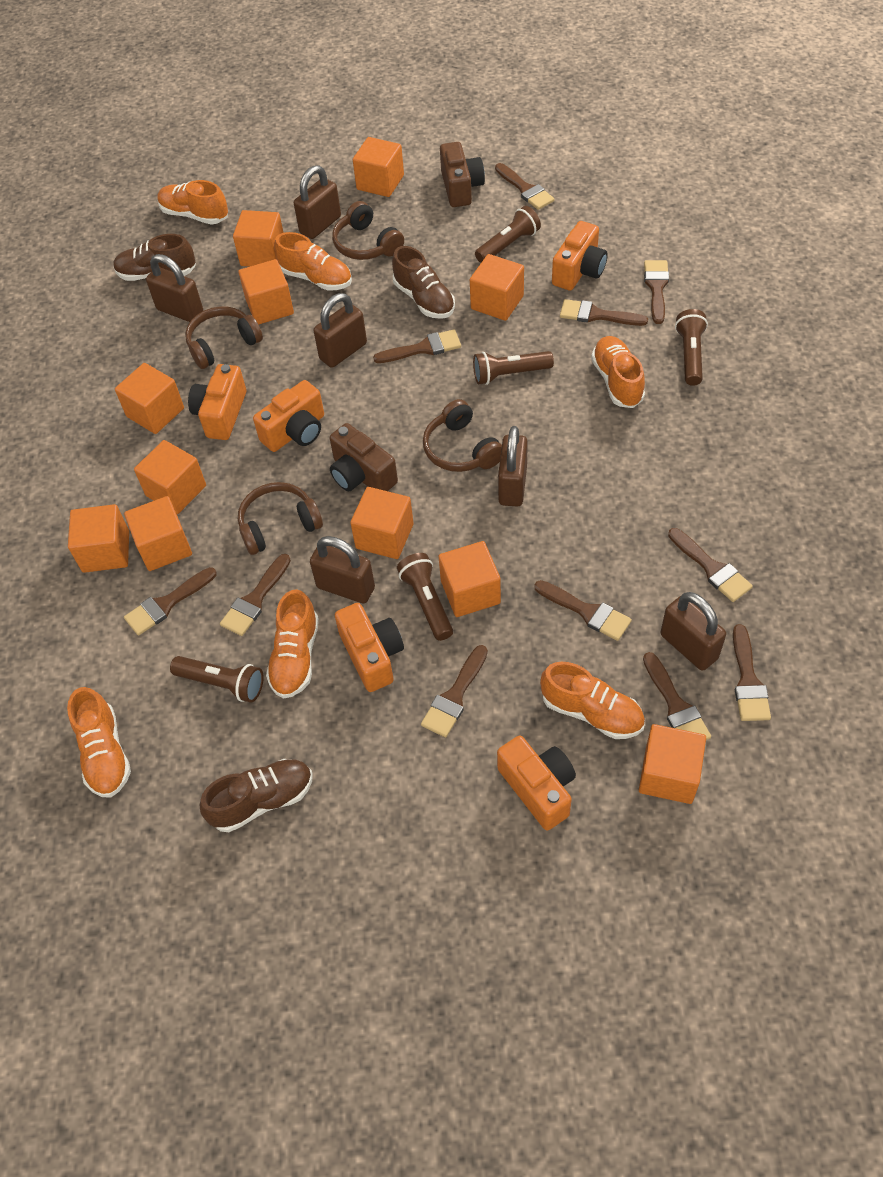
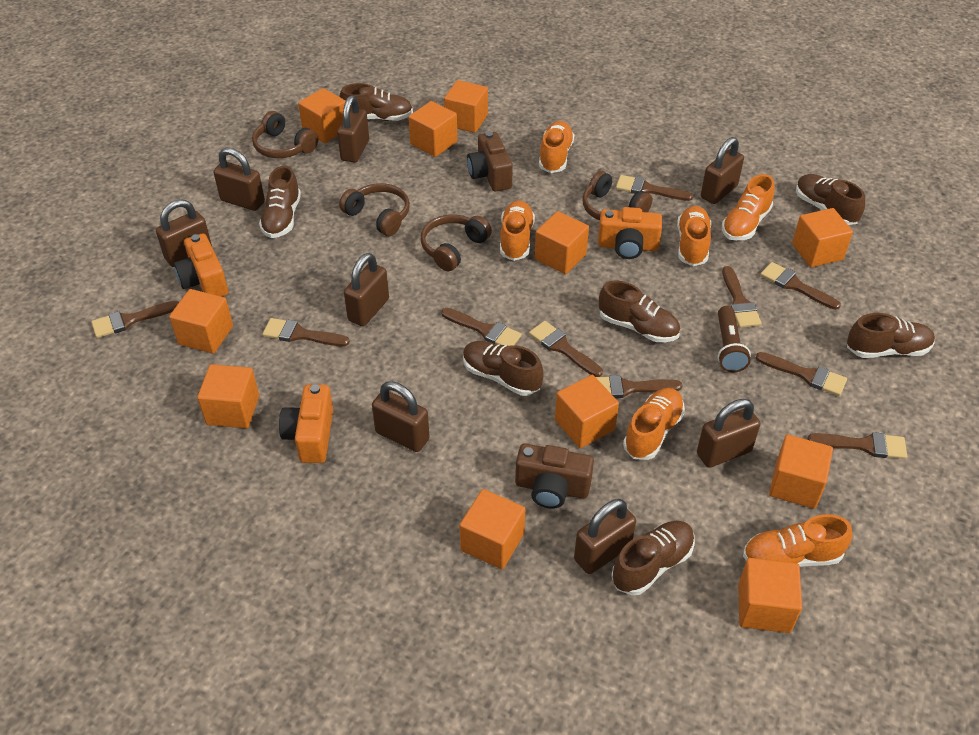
brown brush: [124,567,217,635] [220,554,291,636] [373,329,461,363] [421,645,488,737] [495,163,555,210] [534,580,632,641] [560,299,648,326] [643,652,711,740] [644,260,669,324] [668,528,753,602] [733,624,771,721] = 11 -> [91,301,179,338] [262,318,350,346] [441,308,522,346] [529,321,603,377] [596,375,683,398] [616,175,693,201] [722,266,762,328] [756,352,847,396] [760,262,841,310] [807,432,907,459] = 10
brown flashlight: [170,656,264,703] [397,553,453,641] [473,351,554,385] [475,206,541,263] [675,309,708,386] = 5 -> [718,306,751,372] = 1
brown padlock: [146,254,203,322] [294,165,341,239] [310,536,375,603] [313,293,367,368] [498,426,528,507] [661,592,726,671] = 6 -> [156,199,212,267] [214,148,265,211] [337,96,369,163] [344,253,389,326] [372,381,430,452] [574,499,636,574] [697,399,760,468] [701,137,744,204] = 8
brown shoe: [113,234,196,281] [200,759,312,832] [392,246,455,319] = 3 -> [259,166,301,238] [339,83,413,121] [463,341,544,396] [599,280,680,343] [611,521,695,595] [796,174,865,225] [847,313,935,358] = 7
orange camera: [188,364,246,440] [253,380,324,452] [335,603,404,692] [497,735,576,830] [552,221,608,291] = 5 -> [174,233,228,297] [279,384,333,463] [598,207,662,259] = 3

